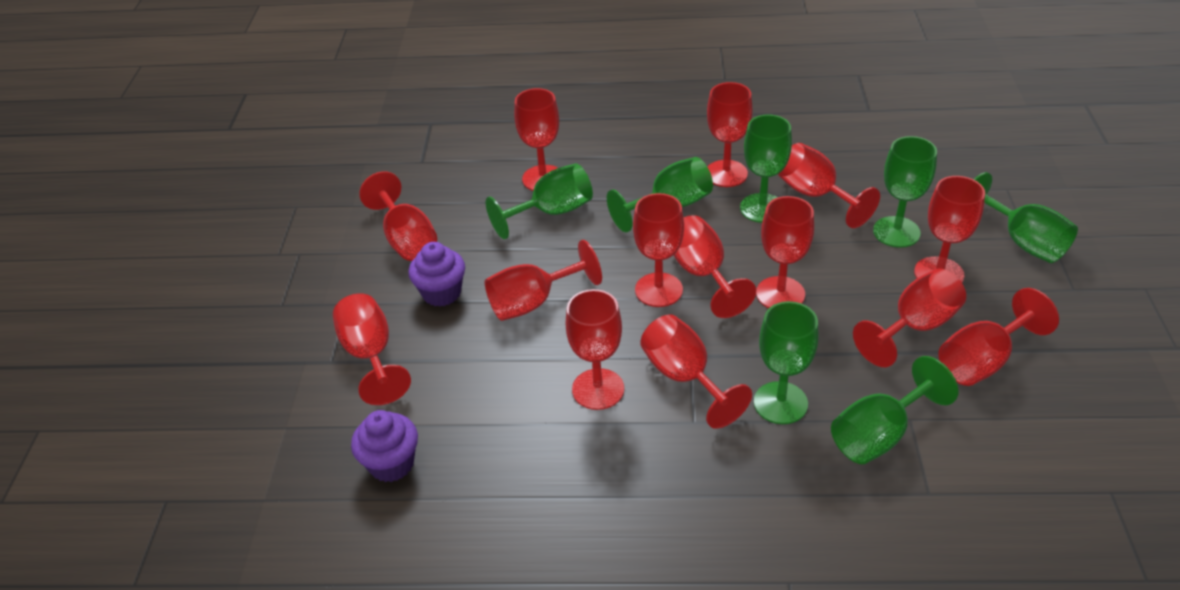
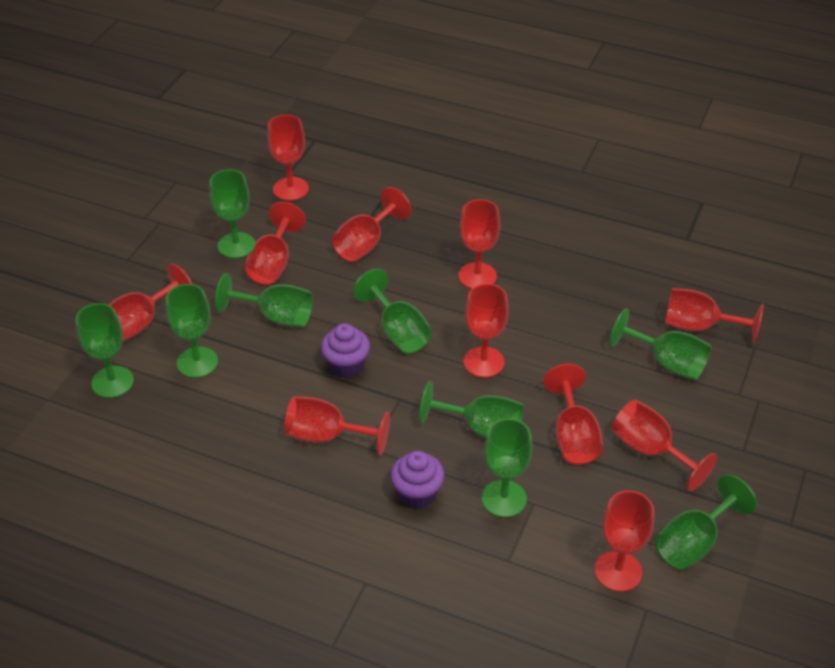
green goblet: [486,163,593,239] [607,157,713,232] [740,114,792,223] [754,301,818,424] [831,356,958,464] [873,136,937,248] [974,172,1078,263] = 7 -> [76,303,134,398] [166,284,218,378] [209,169,255,258] [215,273,313,327] [353,269,432,354] [419,381,524,438] [482,418,532,518] [609,308,712,380] [655,474,757,570] = 9
red goblet: [333,293,411,405] [359,171,437,261] [485,240,602,321] [514,88,559,191] [566,289,624,410] [633,193,684,307] [640,314,752,429] [674,215,756,318] [707,82,753,187] [756,196,814,308] [778,143,880,228] [853,268,966,367] [914,176,985,283] [938,288,1059,386] = 14 -> [108,264,192,341] [244,202,306,285] [267,114,309,201] [284,396,390,455] [332,187,411,262] [458,199,500,289] [463,284,509,378] [543,364,603,465] [594,490,654,592] [612,400,717,491] [665,288,764,344] = 11

